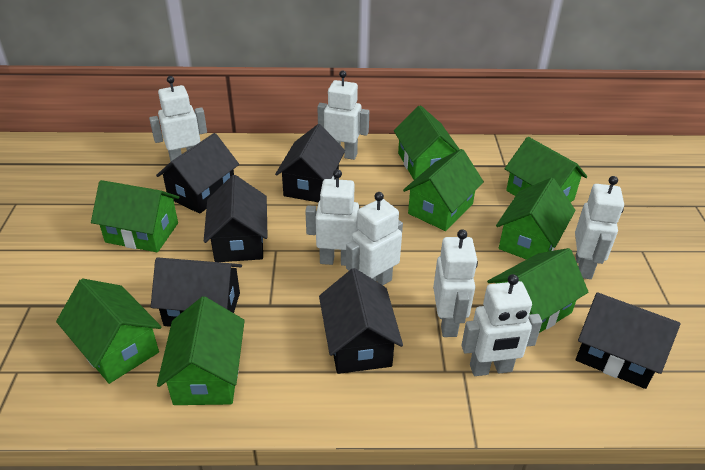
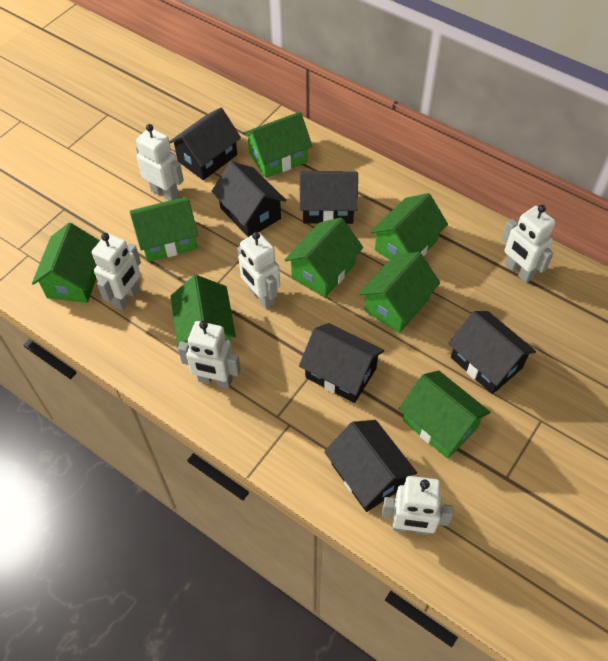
white robot: [149,76,207,162] [305,169,359,266] [317,71,369,160] [346,192,403,285] [433,229,478,337] [461,274,542,376] [575,176,624,279] = 7 -> [92,233,141,310] [136,124,184,201] [178,321,241,389] [237,232,280,309] [382,476,454,535] [502,205,556,283] = 6

